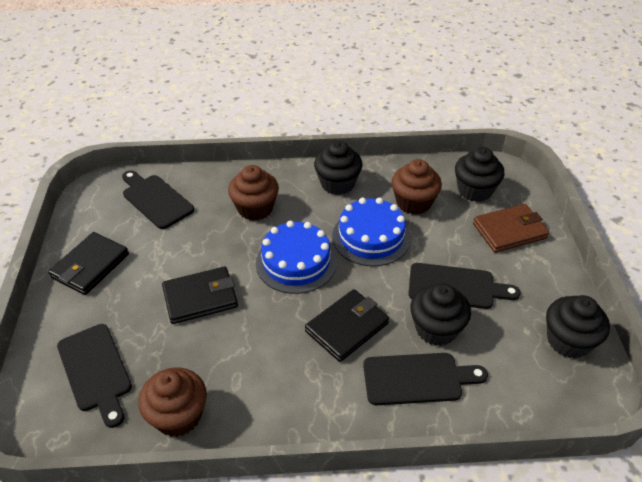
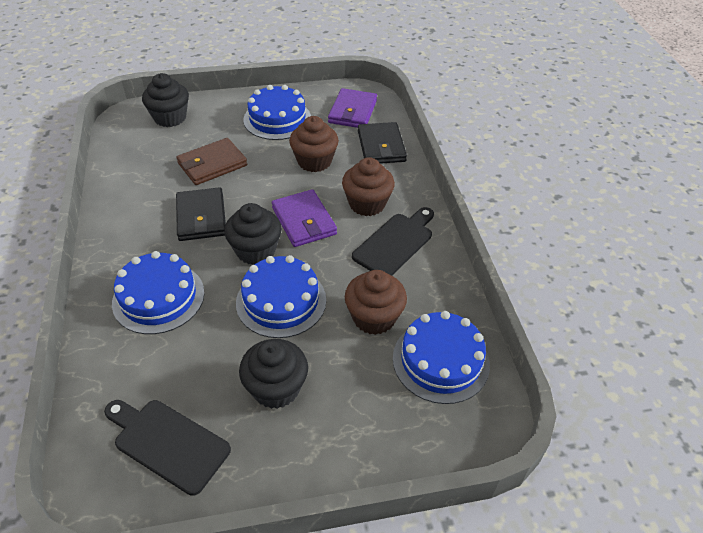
black cupcake: [314,141,363,195] [410,283,471,346] [455,147,505,202] [546,295,610,358] = 4 -> [142,73,189,127] [224,203,282,265] [239,339,308,409] = 3
black cutting board: [57,324,132,428] [122,170,194,229] [363,353,488,405] [408,263,521,309] = 4 -> [104,400,231,496] [352,207,434,276] = 2
black wallet: [48,232,129,295] [162,266,238,324] [305,289,389,362] = 3 -> [176,187,226,241] [358,122,407,164] = 2
blue cake: [256,221,337,294] [332,197,410,266] = 2 -> [112,251,204,334] [236,255,326,338] [243,85,311,140] [393,311,490,404] = 4
purple wallet: none = 0 -> [272,189,337,247] [328,88,377,128] = 2

